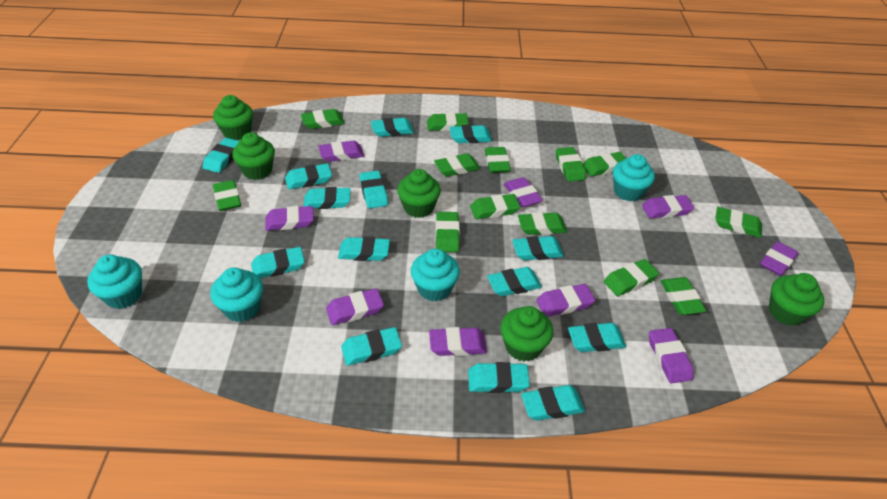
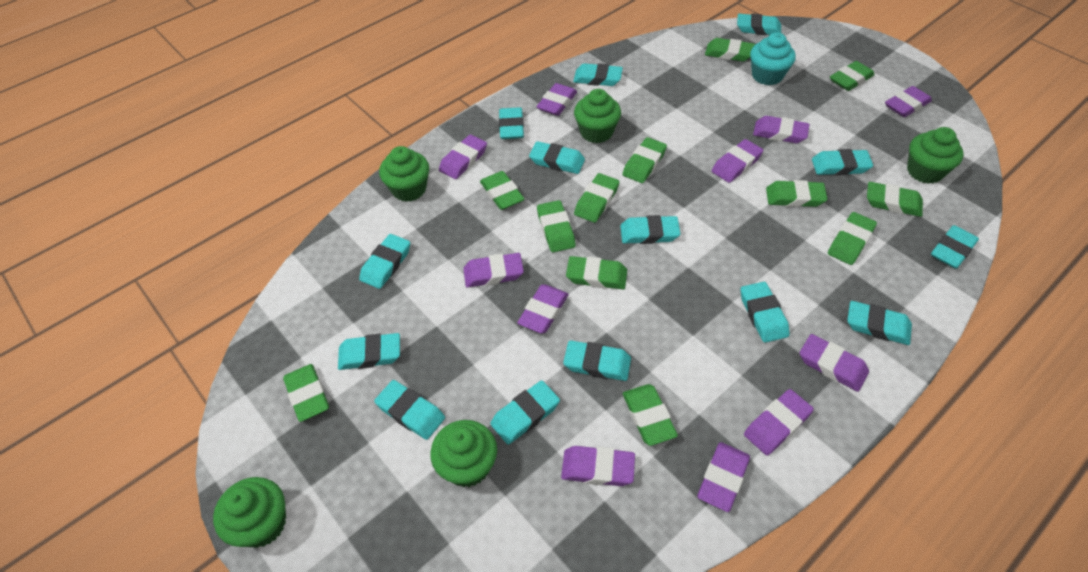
green eraser: [213,180,241,211] [301,109,345,129] [427,113,469,131] [434,153,480,177] [435,212,460,252] [470,194,520,219] [485,147,511,173] [518,212,567,235] [556,147,586,182] [583,152,626,177] [604,259,659,296] [660,277,706,315] [715,207,762,238] = 13 -> [283,364,329,422] [480,171,524,210] [537,200,576,252] [566,256,627,289] [574,173,619,223] [622,137,667,183] [623,384,678,446] [705,38,755,61] [766,180,827,207] [828,212,877,265] [830,61,875,91] [867,182,923,217] = 12
purple eraser: [265,206,314,231] [318,141,364,162] [326,288,384,325] [429,327,487,356] [504,177,543,207] [537,284,595,317] [642,195,694,218] [649,328,694,384] [760,241,798,276] = 9 -> [439,135,487,179] [463,253,524,287] [517,284,569,334] [536,83,577,116] [561,446,635,486] [697,442,750,512] [712,139,763,183] [744,389,814,455] [753,116,810,143] [800,334,869,392] [885,86,932,117] = 11
turquoise cupcake: [87,255,142,309] [210,267,263,322] [411,249,460,302] [613,154,655,201] = 4 -> [750,32,796,85] = 1

